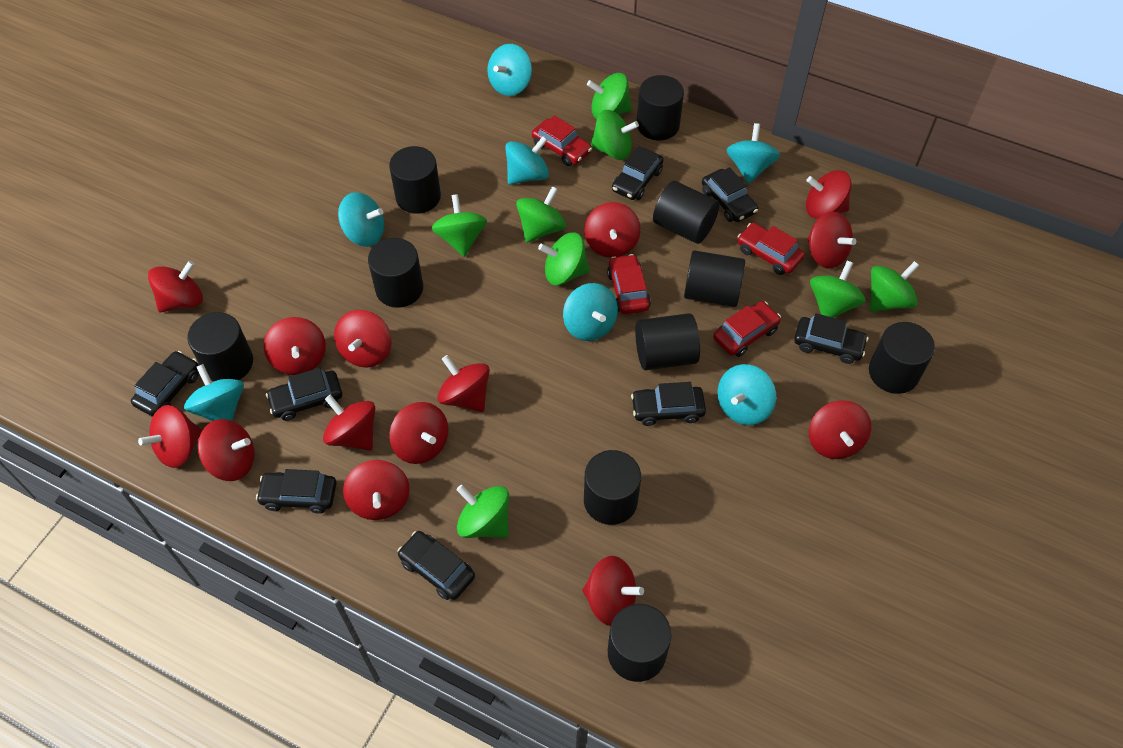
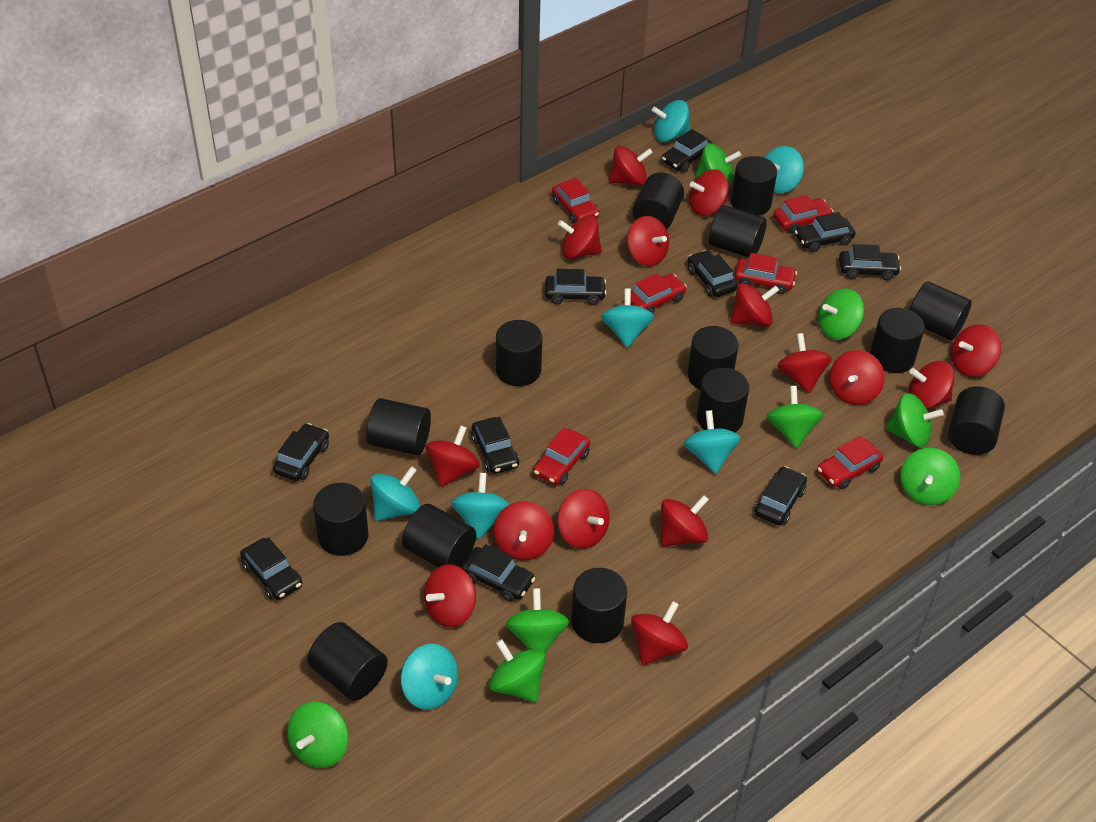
black car: [131,351,199,417] [256,469,337,514] [266,368,342,421] [397,531,475,600] [612,146,664,200] [631,382,706,426] [702,167,758,222] [794,313,868,364] = 8 -> [240,537,302,600] [273,423,329,481] [461,544,535,602] [471,417,519,474] [545,269,607,305] [662,129,712,172] [688,250,737,297] [754,466,807,525] [795,212,856,252] [839,244,901,281] = 10
black cylinder: [187,312,253,382] [368,238,423,308] [389,146,441,214] [584,450,641,525] [608,604,672,682] [635,313,700,370] [637,75,684,140] [653,181,719,244] [684,250,745,307] [869,322,935,394] = 10 -> [307,622,388,701] [313,483,368,556] [366,398,431,456] [402,504,476,568] [496,320,542,386] [571,568,627,643] [632,172,684,229] [688,326,739,390] [697,368,749,432] [709,205,767,257] [731,156,777,216] [870,308,925,373] [910,281,972,340] [948,386,1005,455] = 14
red car: [532,115,592,166] [607,254,651,314] [713,301,781,357] [738,223,805,275] = 4 -> [533,428,590,485] [552,178,600,224] [631,273,687,314] [734,253,797,294] [773,195,833,234] [817,436,883,489] = 6
red spinning top: [138,405,202,468] [148,261,203,313] [198,419,255,481] [264,317,326,375] [323,394,375,451] [334,310,392,368] [343,460,410,520] [389,402,448,464] [437,355,490,412] [582,556,644,626] [584,202,641,258] [806,170,852,219] [808,212,856,268] [809,400,871,459] = 14 -> [424,564,476,628] [426,425,480,487] [494,501,554,561] [557,489,610,549] [558,215,602,259] [609,146,653,186] [627,216,669,266] [631,601,688,665] [661,495,709,546] [689,169,729,216] [731,283,779,327] [777,333,832,393] [830,350,885,405] [908,361,955,409] [951,324,1001,377] = 15

